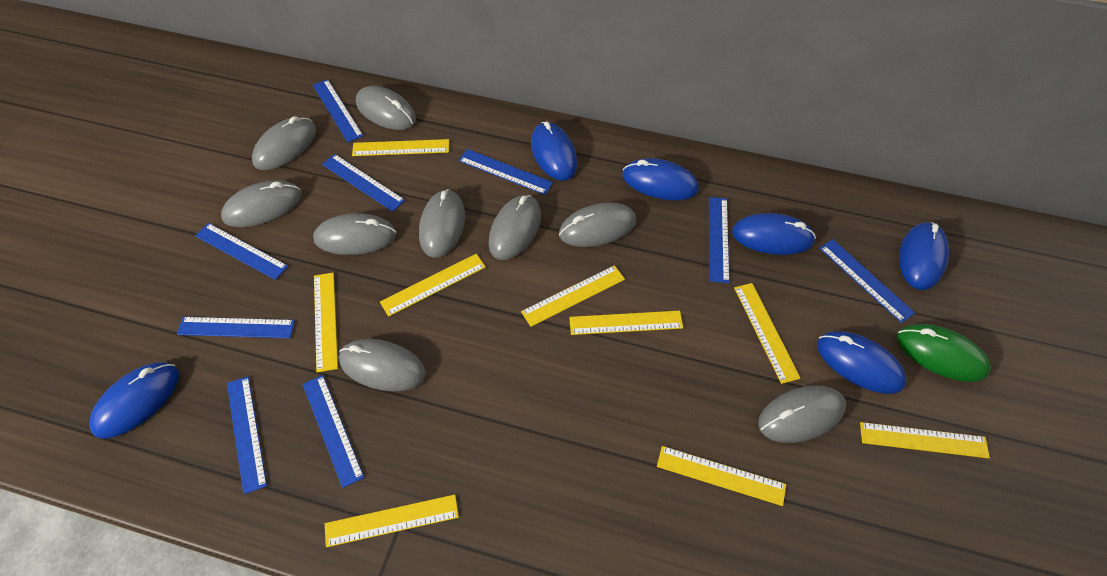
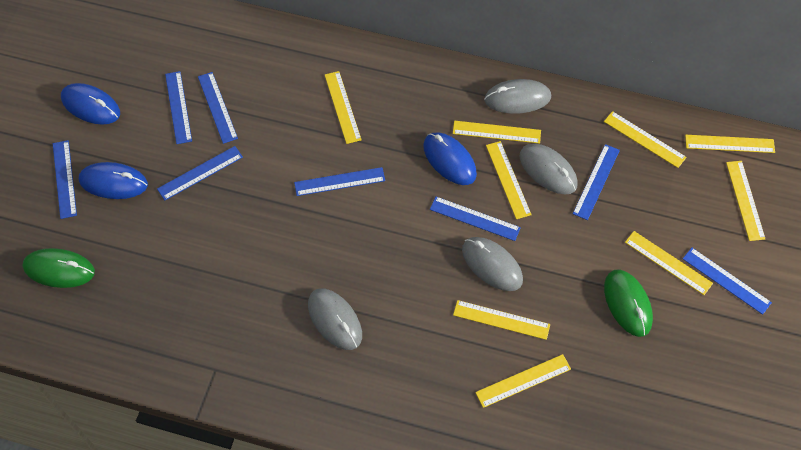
blue mouse: [89,362,179,439] [531,121,577,181] [622,158,698,200] [732,213,816,255] [817,331,907,394] [899,222,949,290] = 6 -> [61,83,120,125] [79,162,148,199] [423,133,477,185] = 3
blue ruler: [177,317,295,338] [195,223,288,280] [227,377,267,494] [303,375,364,488] [313,79,363,142] [322,154,405,212] [459,149,553,195] [709,197,729,283] [820,239,915,323] = 9 -> [53,140,77,219] [157,146,243,200] [165,71,192,144] [198,72,238,144] [294,167,385,196] [430,197,521,241] [573,144,620,220] [683,248,772,315] = 8
green mouse: [897,324,991,382] = 1 -> [23,248,95,288] [604,269,653,337] = 2
grey mouse: [221,181,302,227] [252,116,316,170] [313,213,396,255] [339,339,426,392] [356,86,416,130] [419,189,465,258] [489,195,541,260] [559,203,636,247] [758,385,846,443] = 9 -> [308,288,362,350] [462,237,523,291] [484,79,551,114] [519,144,578,194] = 4

